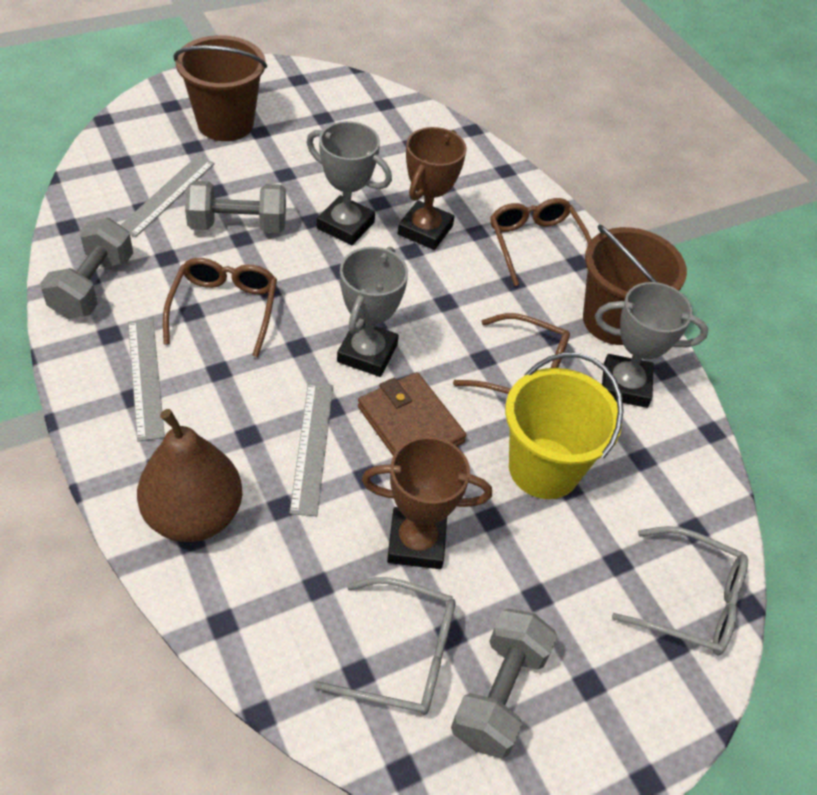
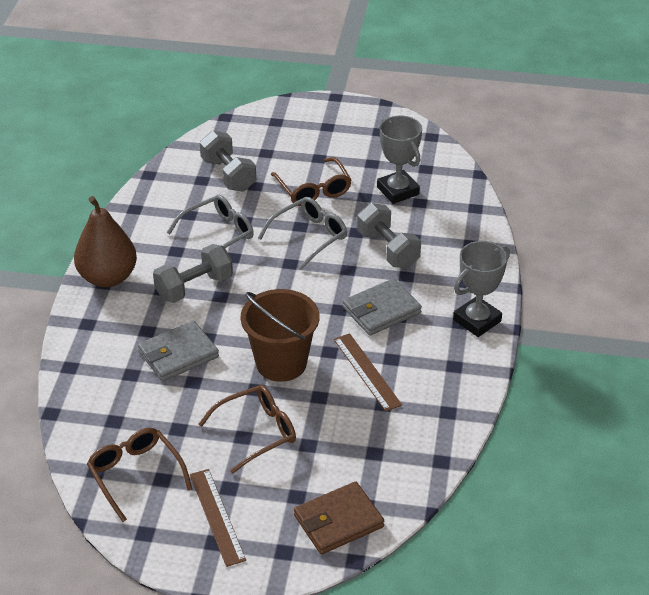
brown bucket: [174,35,267,141] [583,225,687,345] = 2 -> [241,289,319,382] = 1
brown ruler: none = 0 -> [190,469,246,567] [334,333,402,412] = 2
brown trophy: [362,436,492,569] [398,127,467,250] = 2 -> none = 0
grey ruler: [121,156,215,238] [128,319,165,441] [289,383,333,516] = 3 -> none = 0
grey trophy: [307,121,392,245] [337,247,408,377] [595,282,708,408] = 3 -> [377,116,422,204] [453,241,510,337] = 2
grey wallet: none = 0 -> [138,321,219,381] [343,278,422,336] = 2
yellow bucket: [505,352,624,499] = 1 -> none = 0

